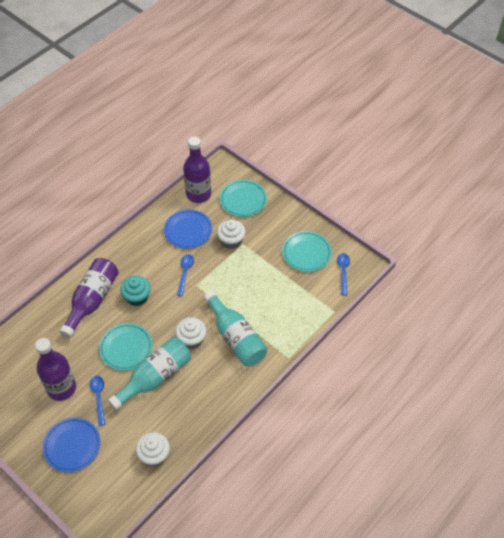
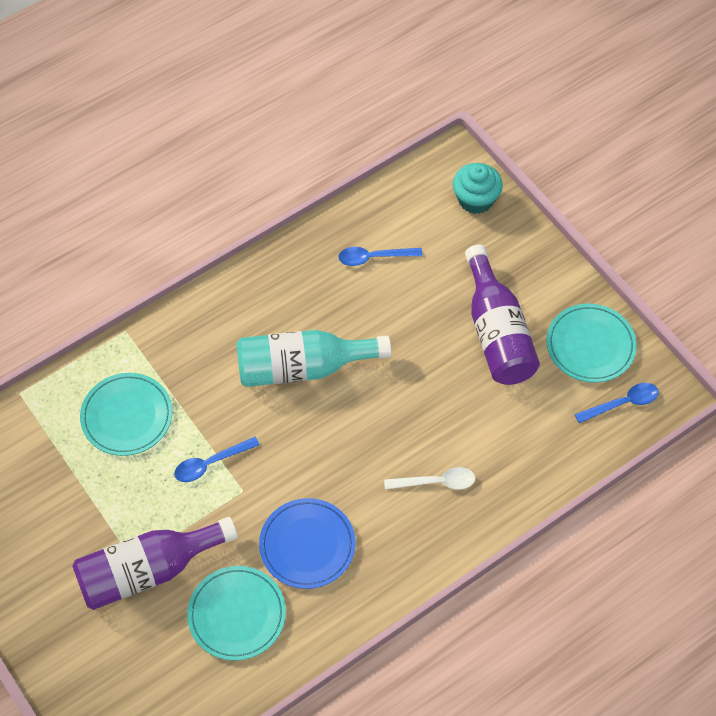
blue plate: [43,418,101,472] [164,209,212,249] = 2 -> [259,498,356,589] = 1
purple bottle: [35,338,76,401] [60,258,119,338] [183,136,211,203] = 3 -> [72,517,238,610] [465,245,540,385] = 2
turquoise bottle: [108,337,191,410] [203,291,267,366] = 2 -> [236,330,391,387] = 1
white cupcake: [136,432,170,467] [175,317,207,349] [217,220,246,249] = 3 -> none = 0
white spoon: none = 0 -> [384,467,476,490] = 1

